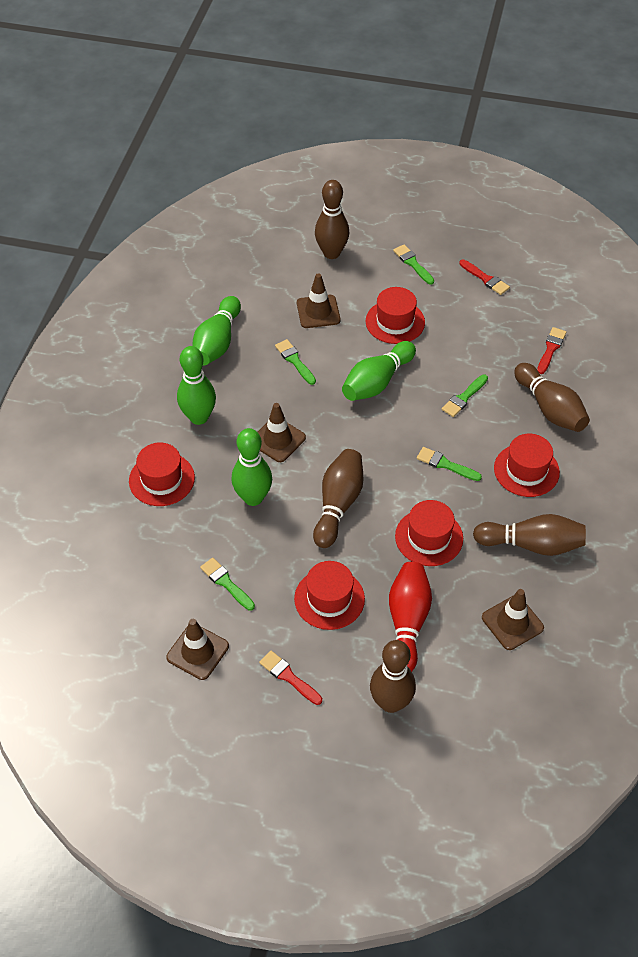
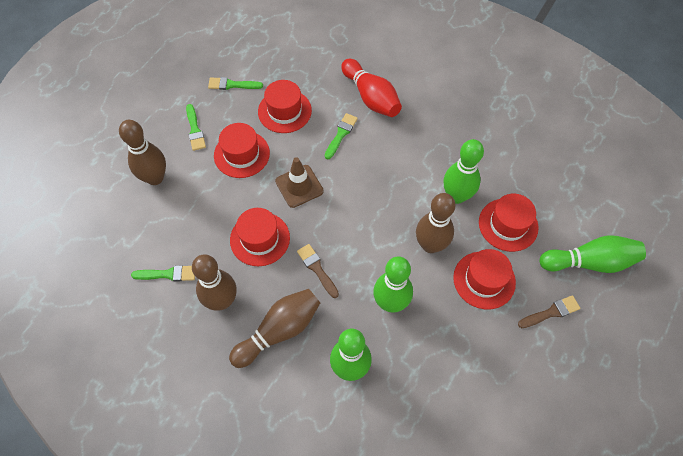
brown bowling pin: [313,449,363,548] [315,180,349,259] [370,640,416,713] [473,514,586,556] [514,363,590,432] = 5 -> [119,120,166,185] [192,254,237,311] [229,289,320,368] [416,193,456,253] = 4
brown brush: none = 0 -> [297,244,339,298] [518,295,580,328] = 2
brown traffic cone: [166,619,229,680] [258,403,306,462] [297,273,340,328] [482,589,544,650] = 4 -> [275,157,324,208] = 1
green brush: [200,558,255,611] [275,339,316,385] [393,244,434,285] [417,447,482,481] [442,375,488,417] = 5 -> [131,265,195,282] [186,104,206,151] [208,77,263,90] [325,113,358,159] = 4
red brush: [259,651,322,705] [459,260,510,295] [537,327,566,374] = 3 -> none = 0

